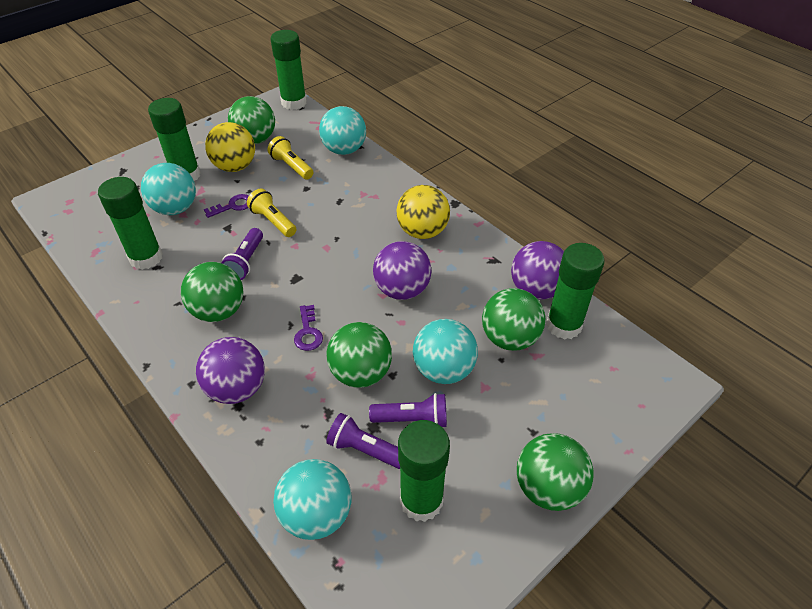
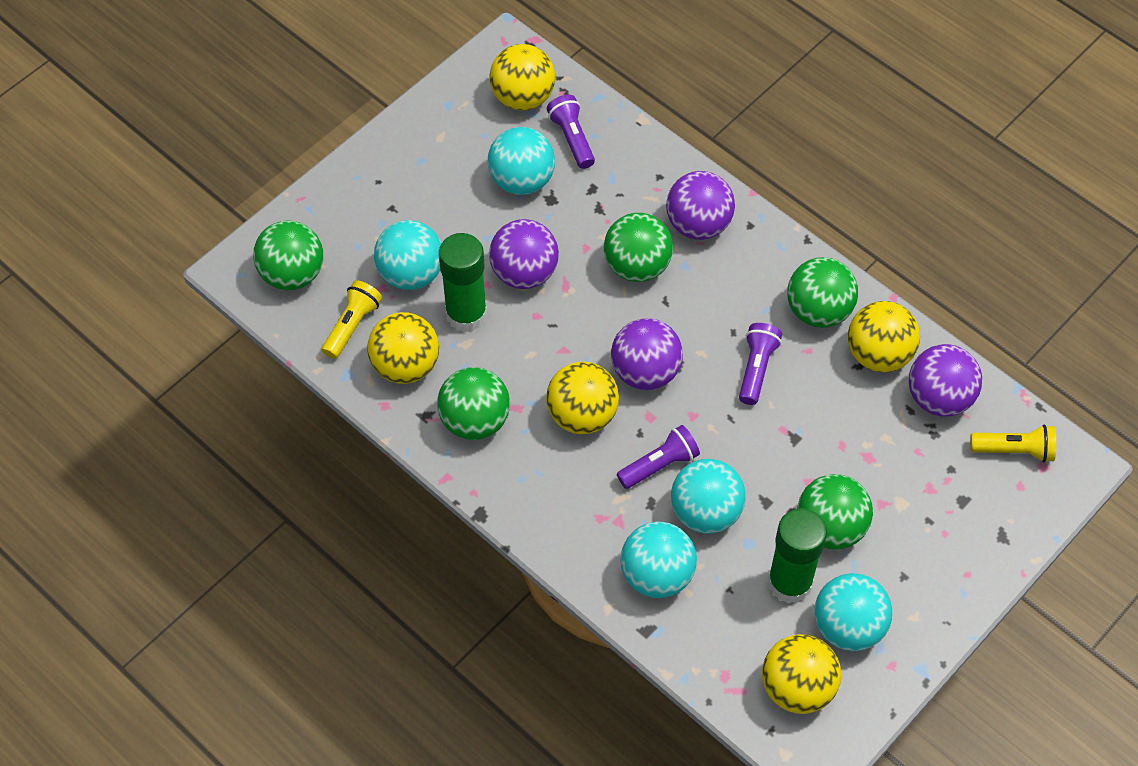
green glue stick: [98,177,163,270] [148,98,201,181] [271,30,307,110] [398,420,450,522] [546,243,605,340] = 5 -> [439,233,487,332] [768,508,827,604] = 2
purple ball: [196,337,265,404] [373,241,431,300] [511,241,564,300] = 3 -> [489,219,559,289] [611,318,683,390] [666,171,735,240] [909,344,982,416] = 4
purple key: [204,194,249,218] [294,305,323,351] = 2 -> none = 0
turquoise ball: [141,163,196,215] [273,459,351,540] [319,106,366,155] [413,319,478,384] = 4 -> [374,220,442,290] [488,127,555,195] [621,522,697,598] [671,459,746,534] [814,573,892,651] = 5
yellow ball: [205,122,255,172] [396,185,450,239] = 2 -> [367,312,439,384] [489,44,555,111] [546,362,619,434] [762,634,841,714] [848,301,920,372] = 5

